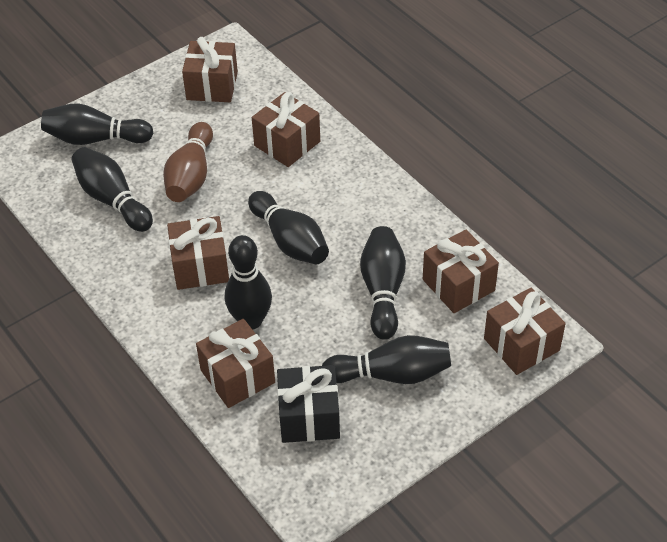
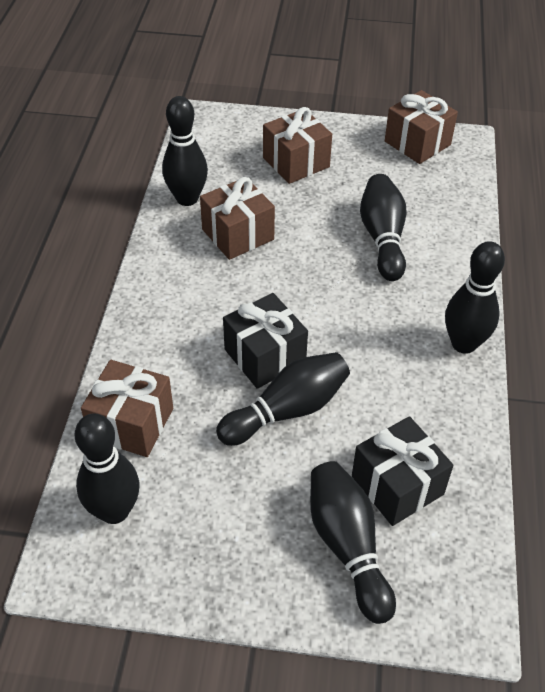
black gift: [277,365,340,443] = 1 -> [223,293,308,389] [352,416,454,526] = 2
brown bowling pin: [163,122,213,202] = 1 -> none = 0
brown gift: [167,216,229,290] [182,37,238,102] [196,319,275,408] [252,92,320,167] [423,230,499,313] [484,288,565,375] = 6 -> [81,360,173,457] [200,177,275,260] [263,107,332,184] [385,90,458,164] = 4

